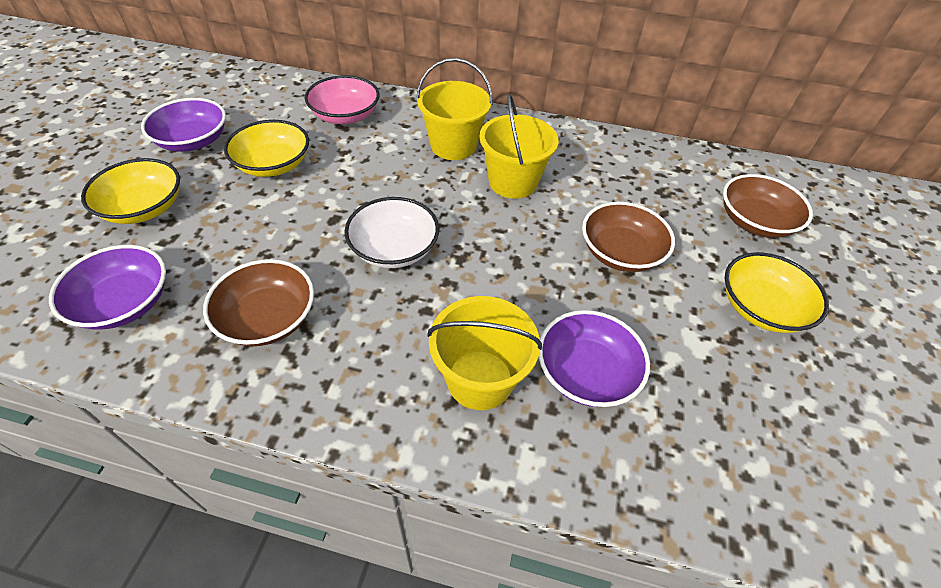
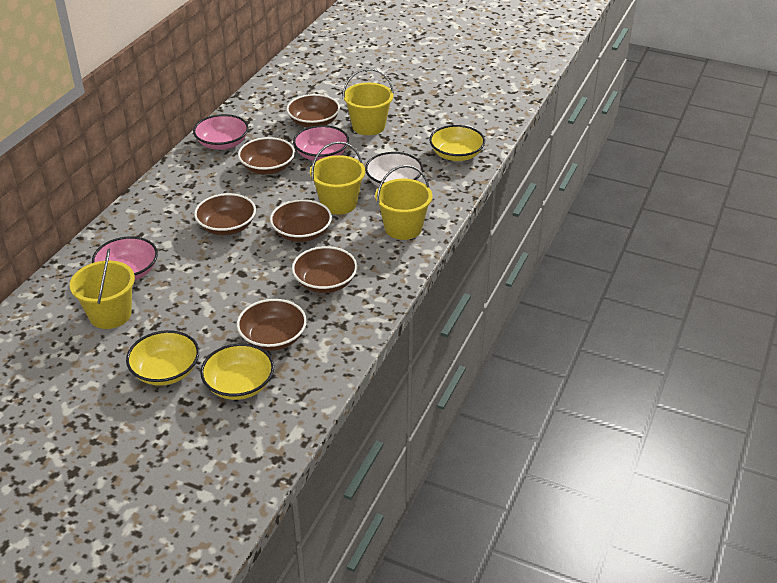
brown bowl: [203,259,314,346] [582,202,675,272] [723,174,813,238] = 3 -> [194,193,256,235] [237,299,307,351] [238,137,295,174] [270,199,332,242] [286,94,340,128] [292,246,357,293] = 6
pink bowl: [305,75,379,124] = 1 -> [92,236,158,280] [193,114,249,150] [293,125,349,161] = 3
purple bowl: [49,245,166,330] [141,98,226,152] [539,310,650,407] = 3 -> none = 0
yellow bucket: [416,58,493,160] [427,296,542,410] [479,94,559,199] = 3 -> [70,248,135,329] [310,141,365,215] [343,68,394,135] [375,165,433,240] = 4

